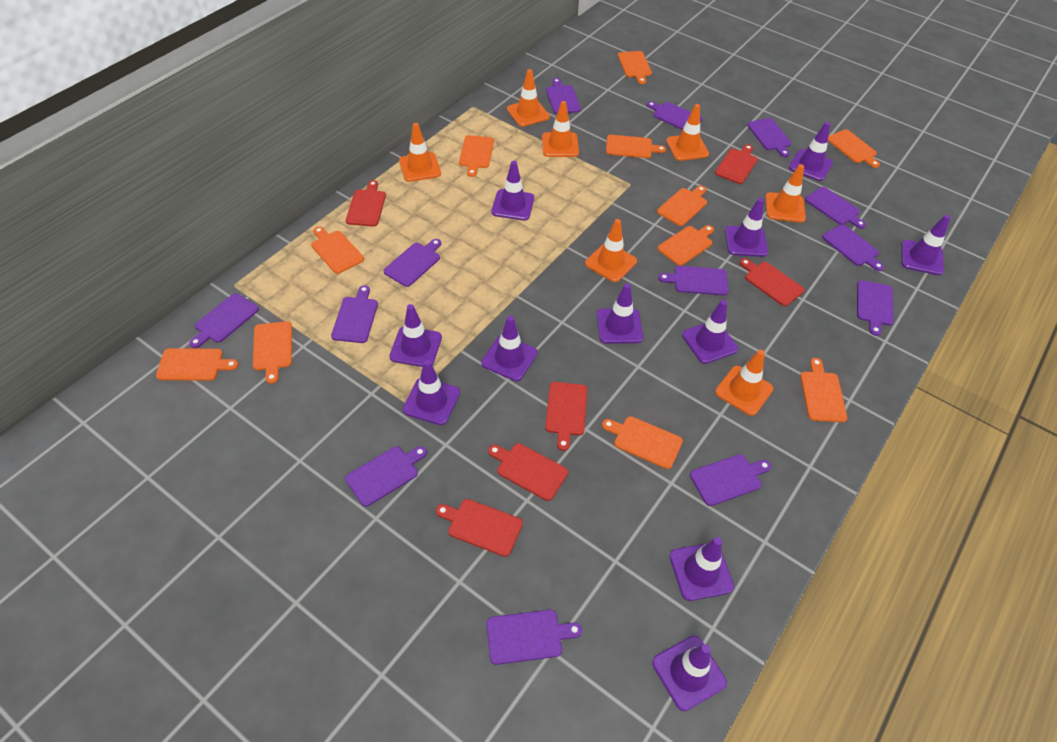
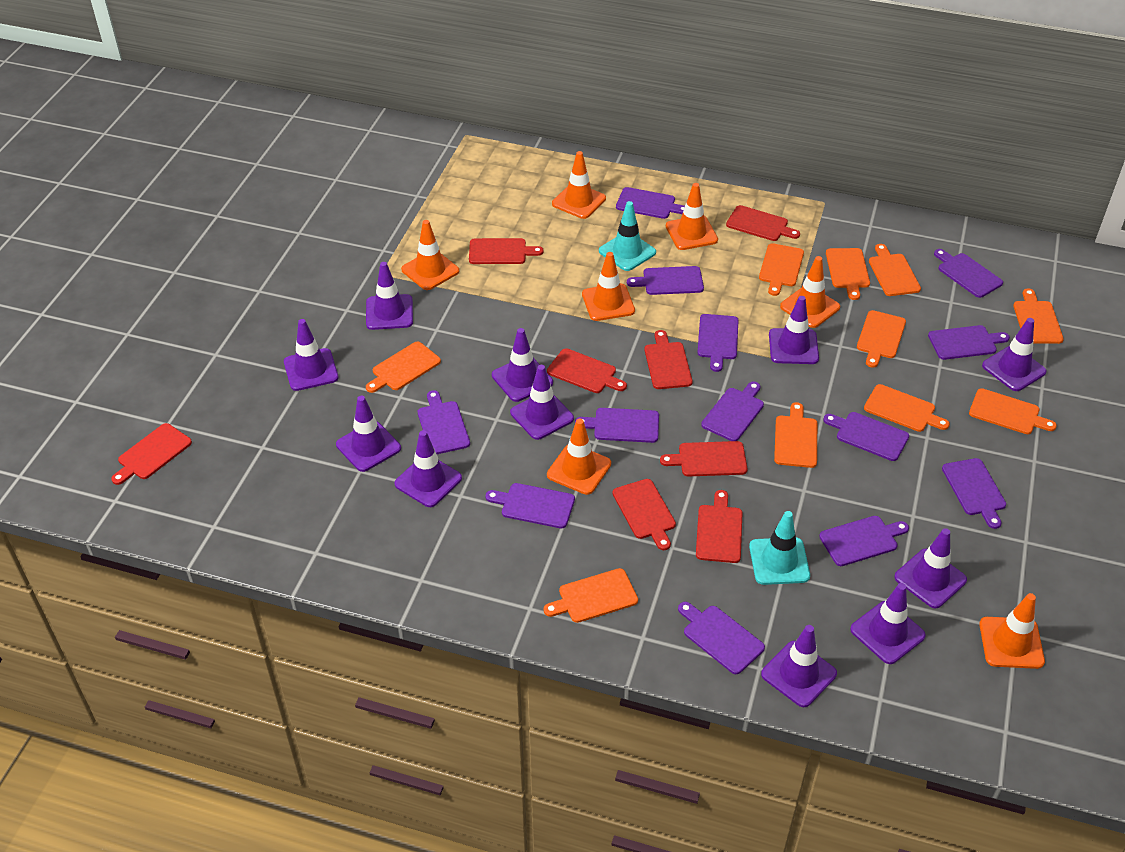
orange cutting board: [156,348,238,381] [253,321,292,384] [311,226,364,274] [459,135,494,177] [602,416,683,469] [606,135,666,158] [618,51,652,84] [657,186,707,226] [658,225,714,266] [800,358,847,422] [828,129,880,168] = 11 -> [366,341,441,393] [544,568,638,623] [759,243,804,296] [774,402,817,468] [826,248,870,300] [857,310,906,368] [864,384,950,432] [869,244,921,296] [969,388,1057,434] [1013,288,1064,344] = 10
red cutting board: [346,180,386,226] [436,499,523,557] [488,443,568,501] [545,382,587,451] [715,144,758,184] [740,258,804,306] = 6 -> [111,423,192,485] [469,238,544,264] [547,348,627,393] [613,479,676,550] [644,330,693,389] [660,441,748,477] [696,490,742,563] [726,205,800,241] = 8
turquoise traffic cone: none = 0 -> [599,201,656,271] [749,511,810,585] = 2

